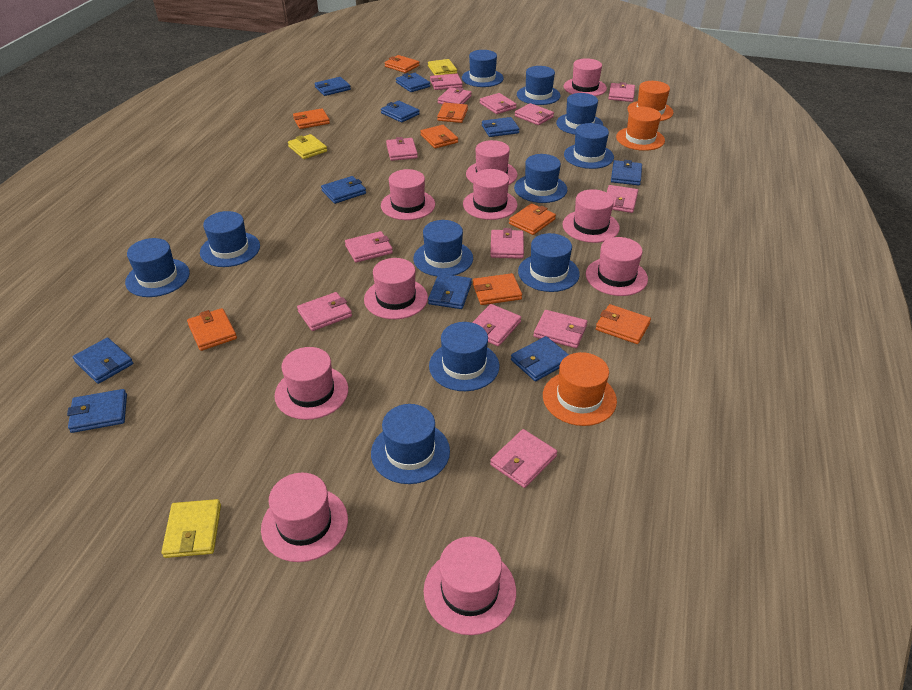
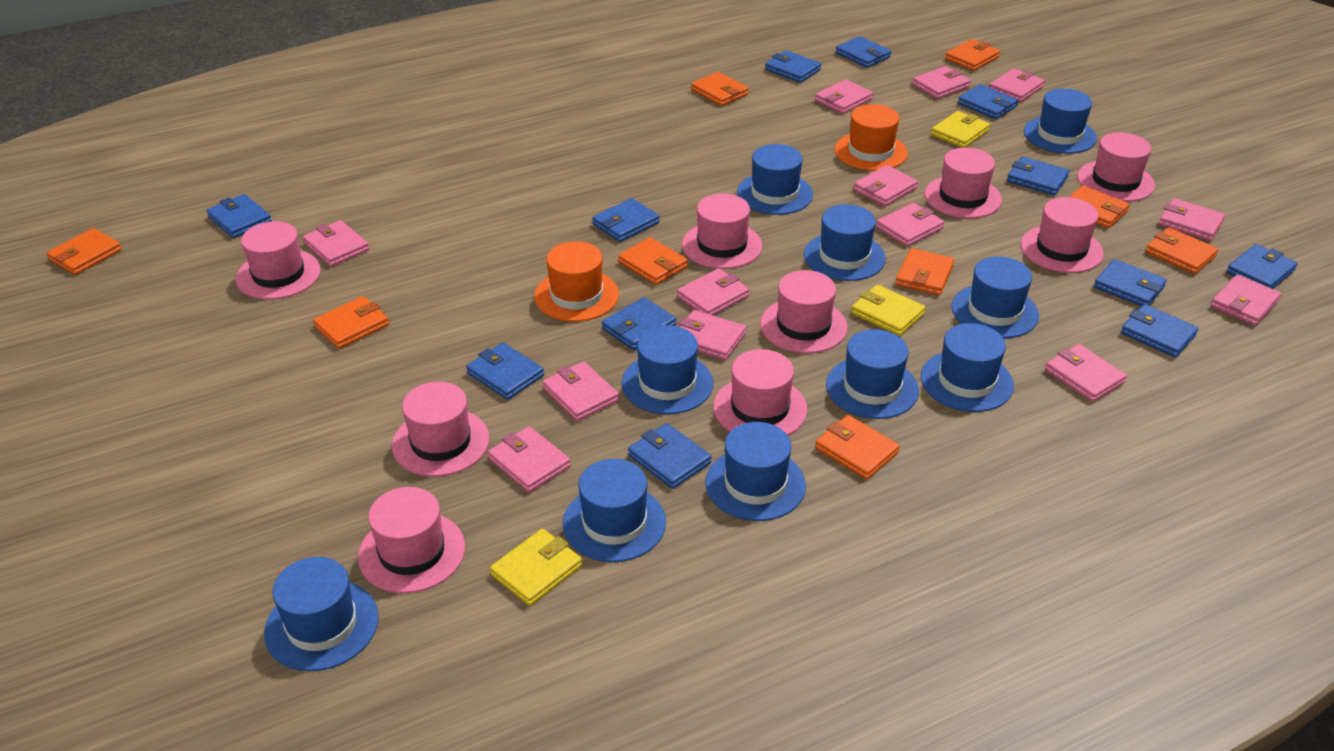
blue hat: [125,238,190,297] [200,211,260,267] [371,404,450,484] [413,220,473,276] [429,322,499,391] [462,50,504,87] [514,154,567,203] [517,66,561,105] [518,233,580,292] [556,93,603,135] [564,123,614,169] = 11 -> [264,557,379,671] [563,459,666,562] [621,325,713,414] [705,422,806,521] [737,144,813,215] [804,204,886,281] [826,329,919,419] [921,323,1014,412] [952,256,1039,338] [1024,88,1097,154] = 10
blue wallet: [67,389,127,433] [73,338,133,384] [314,77,351,96] [321,176,366,204] [381,101,420,123] [396,73,430,92] [428,273,472,309] [482,117,519,137] [511,336,569,381] [611,160,642,185] = 10 -> [206,194,272,238] [466,343,544,400] [592,198,660,242] [602,297,676,350] [628,423,711,489] [765,50,821,83] [835,36,891,68] [958,84,1018,119] [1007,156,1070,195] [1094,259,1167,306] [1121,304,1199,357] [1226,244,1298,289] = 12
orange hat: [543,352,617,426] [616,107,665,151] [627,81,673,121] = 3 -> [534,241,619,322] [835,104,908,171] = 2
orange wallet: [187,308,237,351] [293,108,330,129] [384,55,419,73] [420,125,458,148] [437,103,468,123] [473,273,522,305] [509,203,556,235] [596,304,651,344] = 8 -> [47,228,122,275] [313,296,389,349] [618,237,688,285] [691,72,749,106] [815,415,900,479] [895,248,954,296] [945,39,1000,71] [1070,185,1130,228] [1146,227,1218,274] = 9
pink hat: [261,473,348,562] [275,347,348,420] [364,258,428,319] [381,169,435,220] [424,536,516,635] [463,169,517,220] [466,140,517,185] [562,189,620,243] [564,58,607,96] [586,237,648,296] = 10 -> [236,221,321,300] [358,487,465,593] [392,382,489,477] [682,193,762,269] [713,349,807,436] [760,270,848,353] [924,148,1002,218] [1021,197,1104,273] [1077,132,1155,202] = 9

